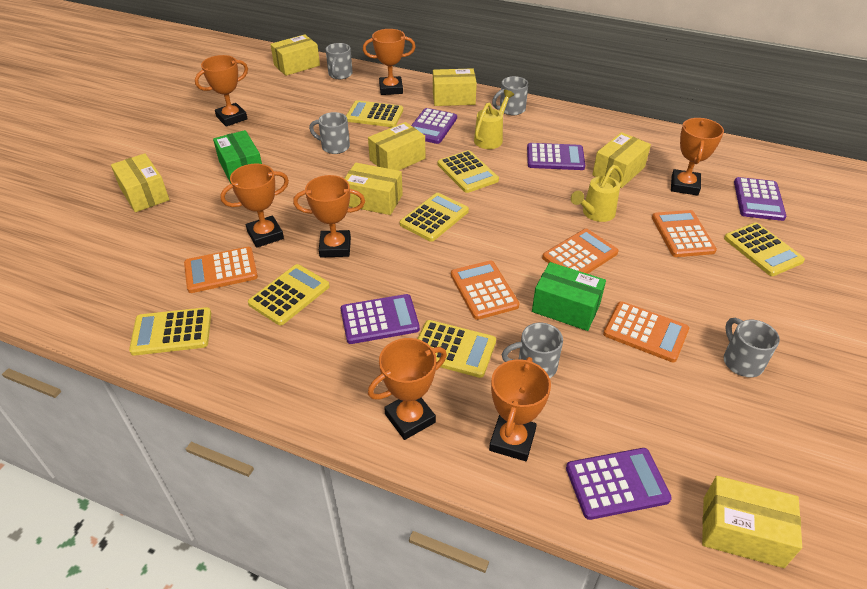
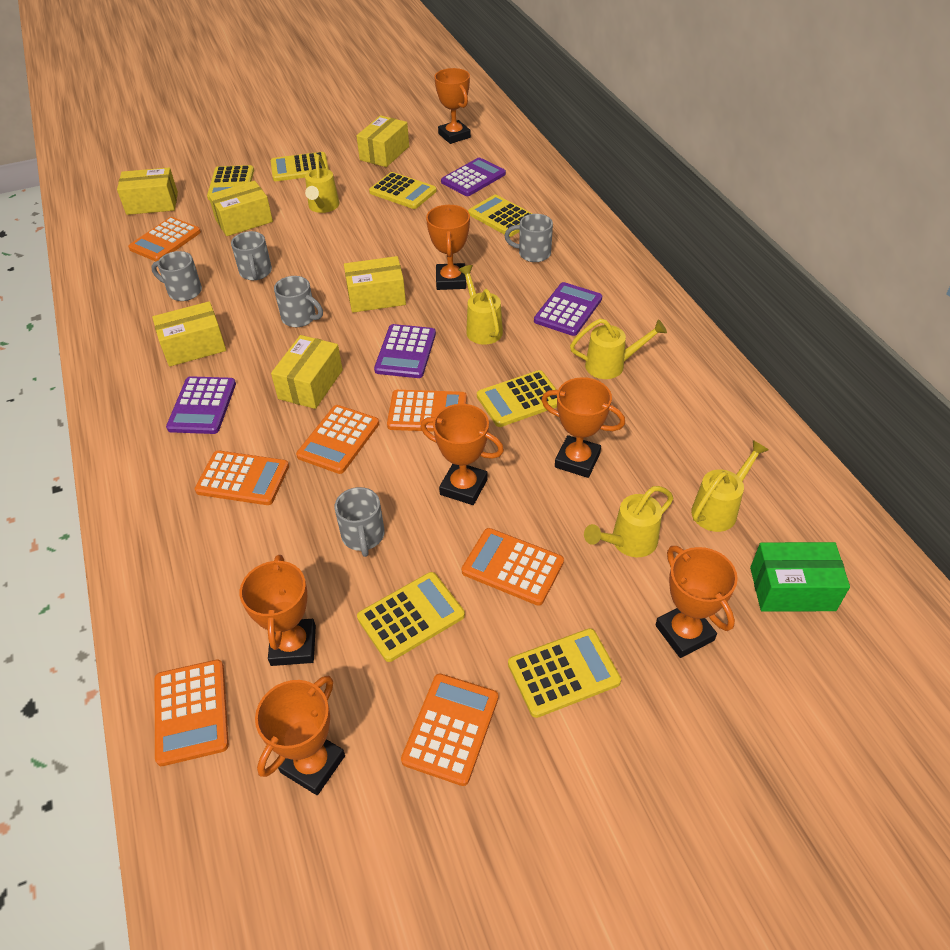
green box: [213,130,262,183] [532,262,606,331] = 2 -> [750,542,850,612] = 1
orange calculator: [184,247,258,293] [451,260,520,320] [542,229,618,274] [603,301,689,362] [652,210,717,257] = 5 -> [128,217,201,262] [155,660,229,766] [195,450,289,505] [296,405,379,474] [387,390,467,432] [401,674,498,786] [462,528,564,606] = 7
purple calculator: [341,294,420,344] [411,108,457,144] [527,143,585,170] [566,448,672,520] [734,177,786,221] = 5 -> [166,376,236,434] [374,324,436,378] [441,158,506,196] [534,282,602,336] = 4
yellow box: [111,153,169,212] [270,34,320,76] [344,163,403,215] [368,122,425,171] [433,68,477,106] [592,132,651,188] [702,476,802,568] = 7 -> [117,168,178,215] [152,301,226,367] [208,181,273,236] [271,335,343,409] [344,256,406,313] [357,115,409,167] = 6
yellow watering can: [474,90,514,149] [571,165,624,222] = 2 -> [305,154,339,213] [459,265,503,345] [570,319,667,379] [584,486,673,557] [691,440,768,532] = 5

